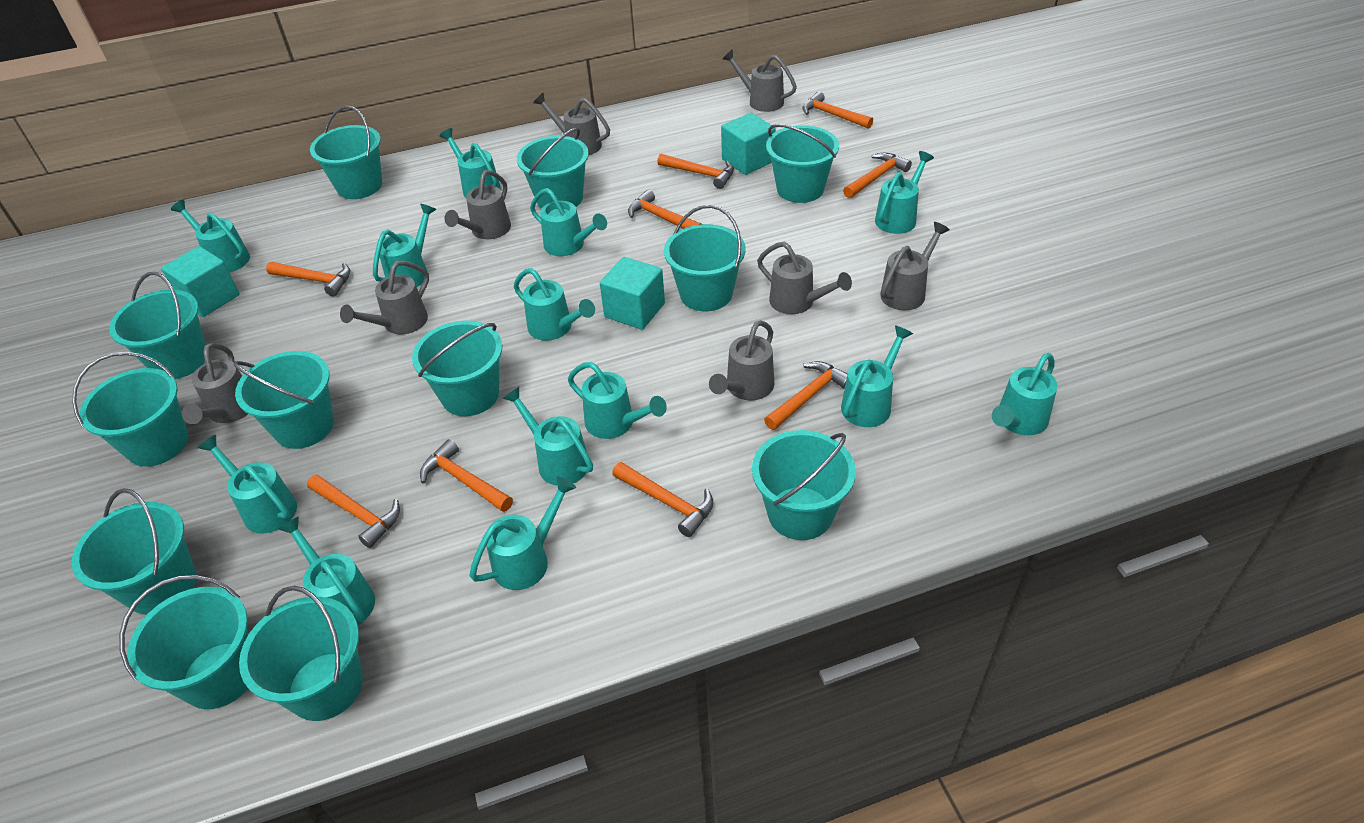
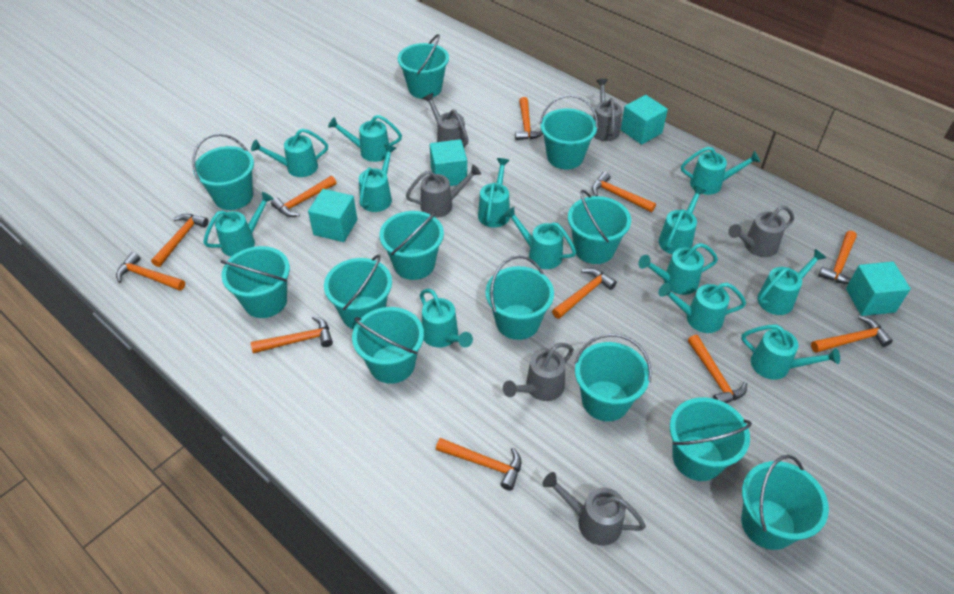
grey watering can: [182,343,248,424] [340,261,429,334] [444,170,511,239] [533,93,610,155] [709,320,774,401] [722,49,797,112] [757,242,852,314] [880,222,950,310] = 8 -> [406,164,481,218] [423,93,469,148] [503,343,574,401] [542,472,646,546] [593,79,622,141] [728,205,794,257] = 6
orange hammer: [266,262,350,296] [307,474,400,548] [420,439,513,512] [612,462,713,537] [628,190,701,229] [657,154,734,189] [764,361,847,430] [802,91,873,129] [843,153,912,198] = 9 -> [116,252,185,291] [151,214,209,267] [251,316,333,354] [271,176,337,217] [436,438,521,491] [515,97,543,140] [552,268,617,319] [592,172,656,212] [688,335,747,403] [811,316,893,353] [818,231,857,284] = 11
turquoise cube: [161,246,240,317] [600,257,665,330] [721,113,776,175] = 3 -> [308,189,357,242] [430,139,467,186] [621,95,668,145] [846,262,911,316] = 4

